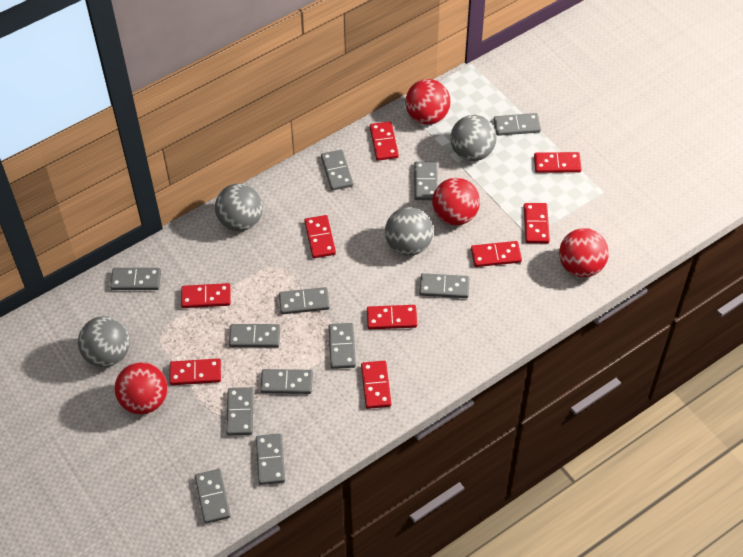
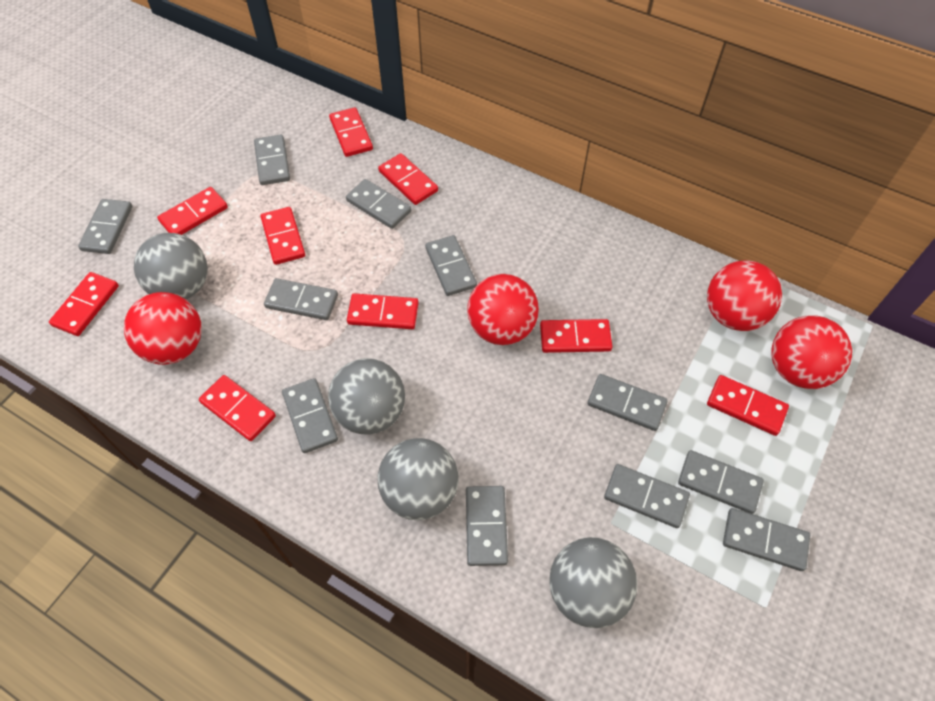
grey domino: [110,268,161,290] [195,469,231,524] [226,387,254,435] [229,324,280,347] [256,434,285,485] [260,369,313,394] [279,287,330,314] [321,150,353,191] [329,323,356,369] [414,161,438,200] [420,273,469,298] [494,113,541,136] = 12 -> [78,199,132,254] [254,134,290,185] [264,278,338,320] [282,378,338,453] [346,179,411,229] [425,235,477,296] [466,486,508,566] [587,374,668,431] [604,464,690,528] [678,450,764,514] [723,508,810,571] = 11

